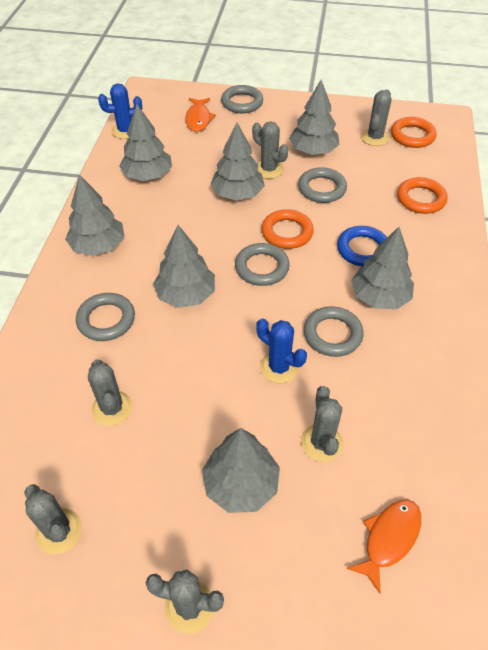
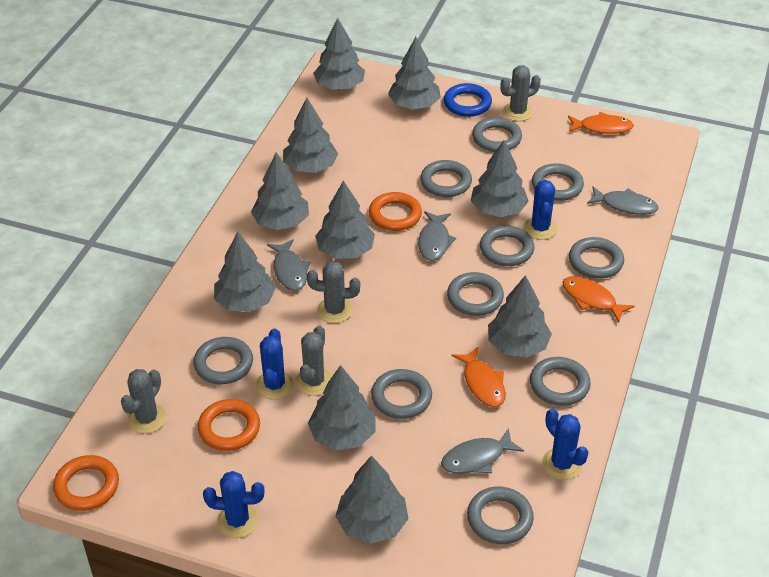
blue cactus: [98,83,142,139] [256,318,307,384] = 2 -> [203,471,264,538] [256,328,294,400] [524,180,557,240] [542,409,589,480] = 4
grey cactus: [24,484,82,555] [88,359,132,426] [146,570,224,634] [252,121,288,179] [301,386,343,462] [361,89,391,146] = 6 -> [121,369,167,434] [295,325,332,396] [307,261,360,323] [500,65,541,121] = 4
grey fish: none = 0 -> [267,239,311,291] [418,211,456,261] [441,428,524,474] [587,187,659,215] = 4
grey ring: [76,293,135,341] [221,85,263,113] [235,243,290,286] [298,167,347,203] [304,306,363,357] = 5 -> [193,337,253,384] [371,369,432,419] [420,160,472,197] [447,272,504,316] [467,487,534,544] [472,117,522,152] [480,225,534,266] [530,357,591,406] [532,163,584,201] [569,237,624,279] = 10
grey tree: [65,174,125,256] [119,104,172,181] [153,225,215,308] [202,428,280,513] [210,123,265,201] [289,80,340,155] [351,227,414,309] = 7 -> [214,232,276,312] [251,152,309,230] [283,98,338,173] [308,365,375,450] [313,18,365,90] [315,180,375,259] [335,455,408,544] [388,37,441,109] [470,140,529,217] [488,275,552,358] = 10
orange fish: [185,98,216,132] [347,499,421,594] = 2 -> [451,347,506,407] [562,276,635,322] [568,112,634,134] = 3

